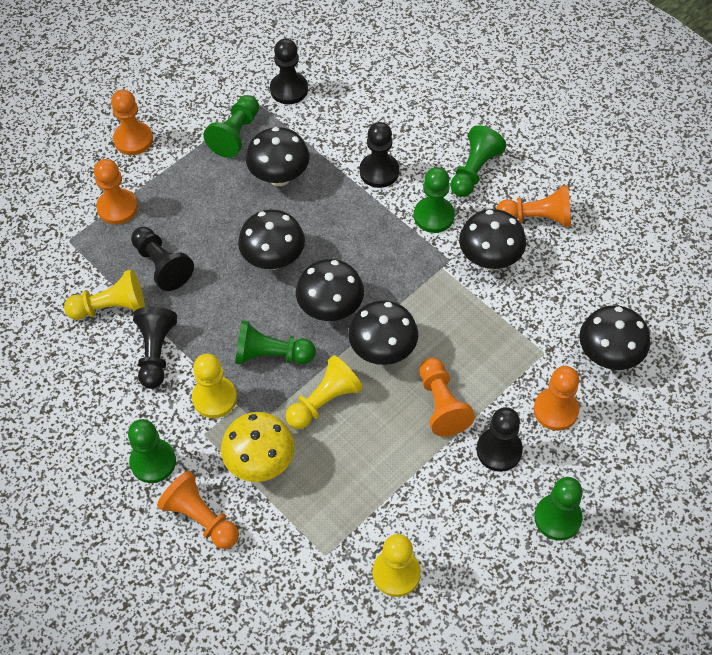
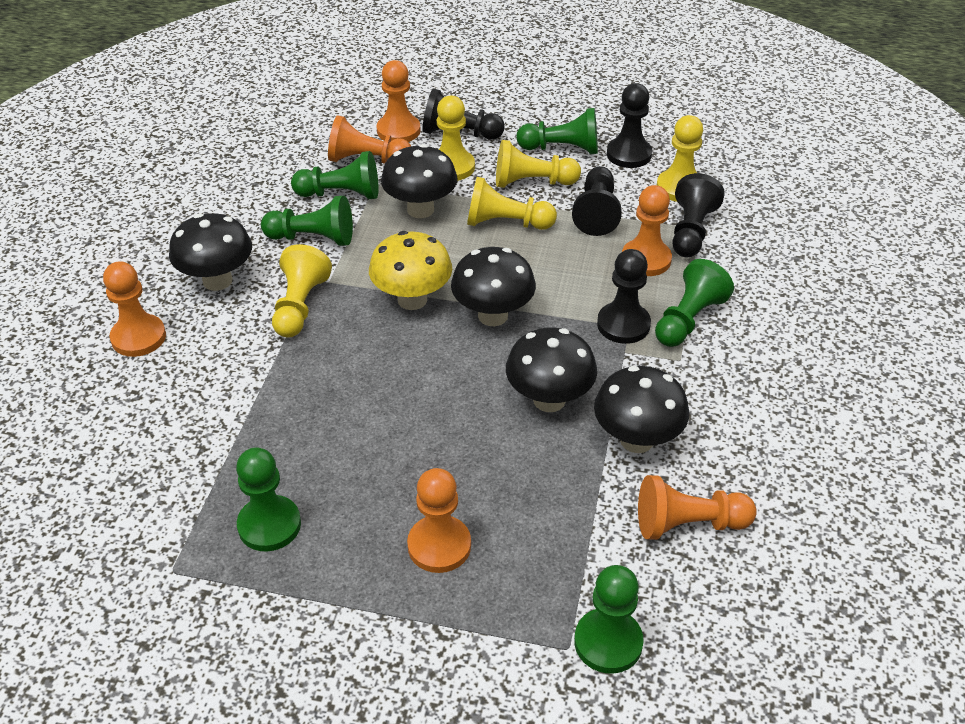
black mushroom: [238,209,305,270] [246,127,310,186] [296,259,364,321] [348,300,418,365] [459,209,526,269] [579,305,650,370] = 6 -> [169,213,252,291] [381,144,458,218] [451,247,536,326] [506,327,597,412] [594,366,689,453] = 5
yellow pawn: [64,269,145,320] [192,354,237,418] [286,355,363,429] [372,534,421,597] = 4 -> [272,244,332,338] [437,96,475,181] [467,177,557,230] [496,140,581,188] [657,115,703,202] = 5

